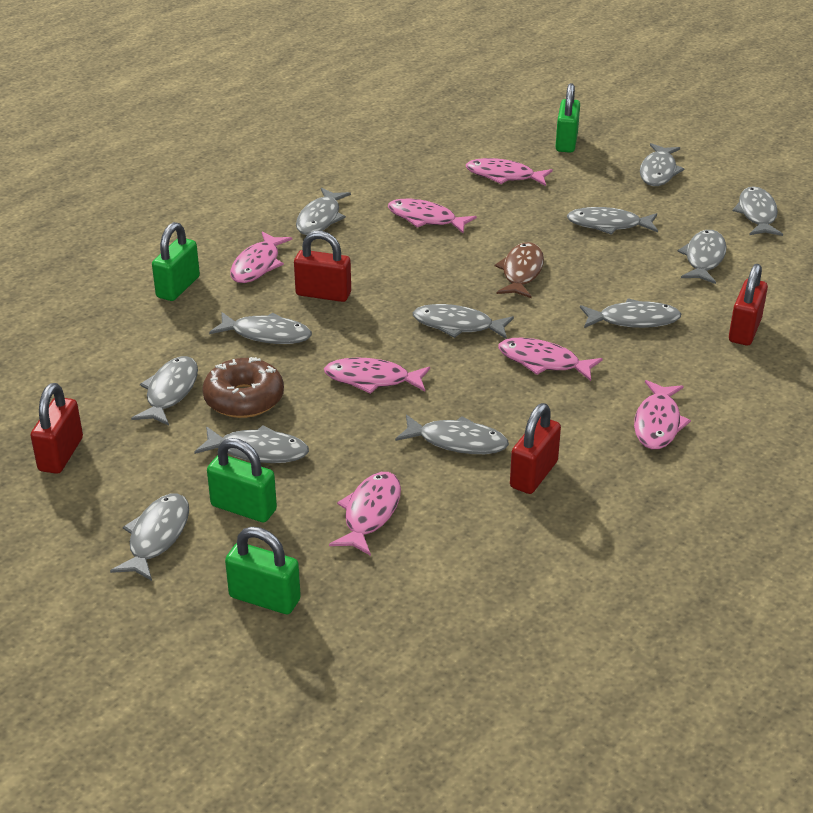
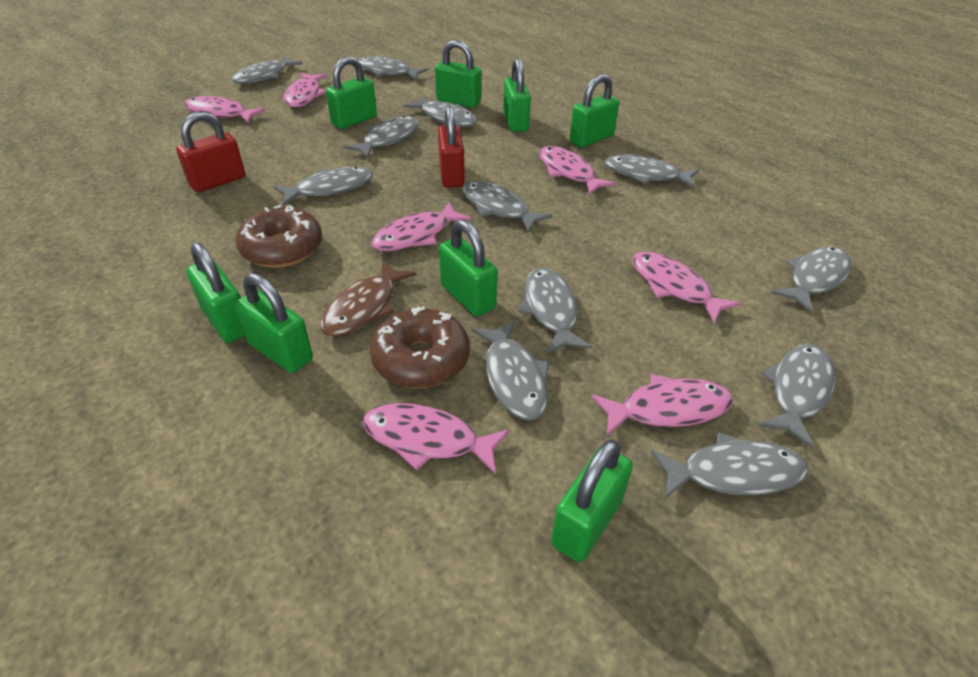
brown donut: [202,357,284,418] = 1 -> [236,205,322,268] [370,306,470,388] = 2
green padlock: [152,222,200,301] [207,438,277,523] [225,527,301,614] [556,83,580,153] = 4 -> [186,242,245,343] [235,273,313,373] [326,57,377,129] [435,40,481,108] [439,220,497,317] [503,58,531,132] [551,439,633,562] [570,74,619,148] = 8
red padlock: [31,383,83,474] [294,231,351,302] [510,403,561,494] [729,264,768,345] = 4 -> [176,112,245,192] [438,105,465,188] = 2

